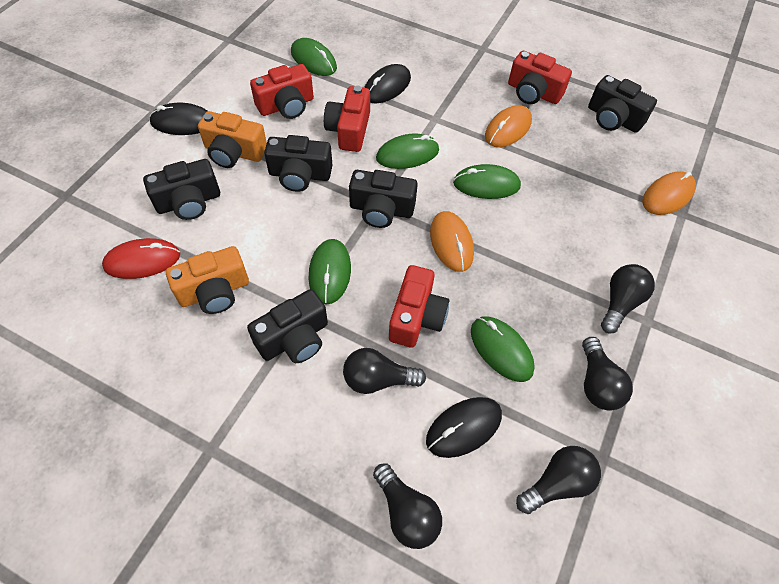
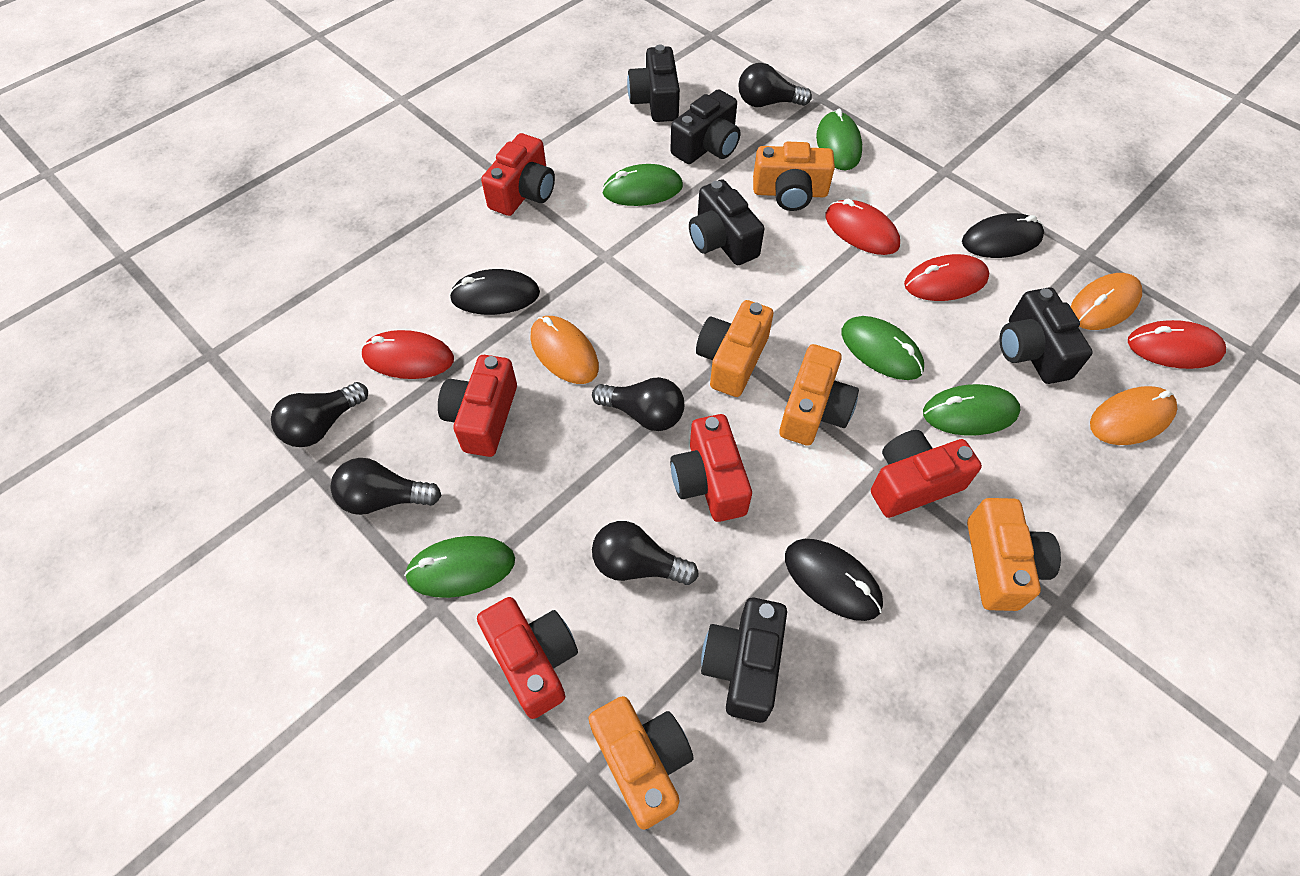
orange camera: [166,246,249,314] [198,111,267,168] = 2 -> [589,696,694,830] [696,300,773,397] [753,142,835,211] [779,344,859,446] [967,498,1061,611] = 5
red camera: [250,64,314,119] [324,86,370,152] [389,265,449,348] [508,51,572,104] = 4 -> [438,355,517,457] [477,597,578,719] [481,133,555,216] [670,414,752,522] [871,430,982,518] = 5
red mouse: [102,238,180,279] = 1 -> [361,330,454,379] [825,199,900,255] [904,254,989,301] [1128,320,1226,369] = 4

